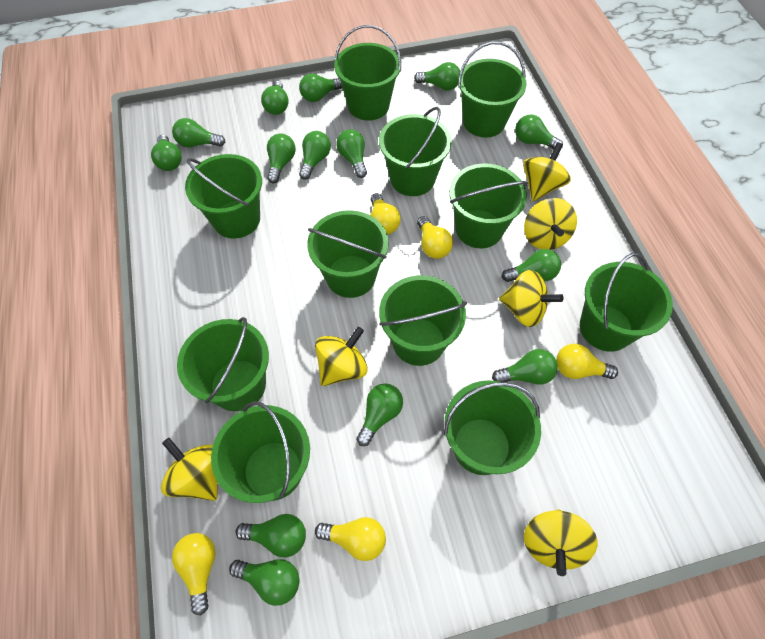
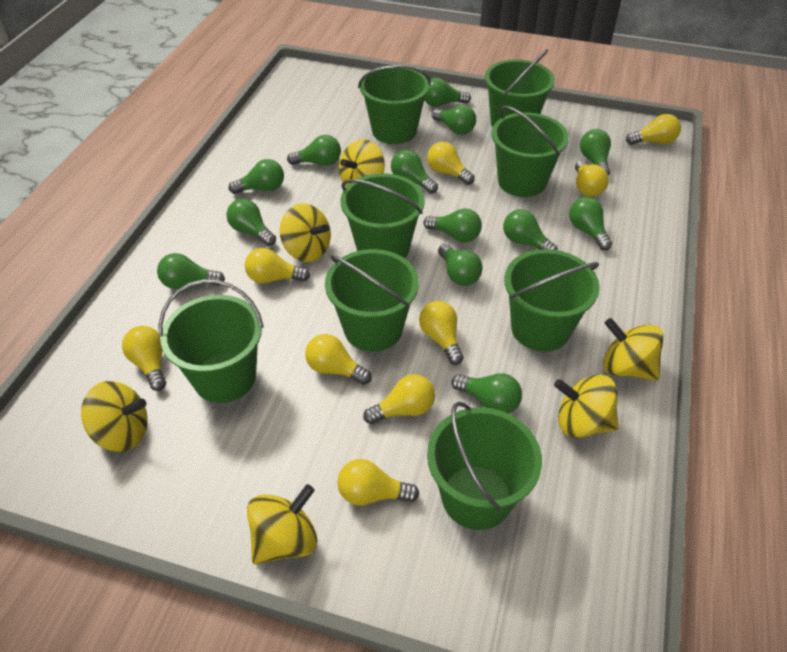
green bucket: [177,317,269,411] [185,154,262,239] [211,401,310,503] [307,210,389,298] [334,25,401,120] [379,107,452,196] [379,275,467,366] [444,380,541,475] [449,164,528,248] [458,42,527,138] [580,253,673,352] = 11 -> [158,279,264,403] [325,249,419,352] [341,173,425,258] [358,65,431,144] [427,401,542,530] [485,49,555,128] [492,106,569,197] [504,249,600,352] = 8
green light bulb: [151,135,182,171] [172,118,225,147] [229,559,300,606] [236,514,306,557] [261,81,289,115] [267,133,296,183] [299,73,342,102] [299,131,331,180] [336,129,367,178] [356,383,403,446] [414,62,460,91] [492,349,558,384] [502,249,561,282] [515,114,563,149] = 14 -> [157,253,225,289] [226,199,276,246] [228,159,284,194] [287,135,341,166] [391,150,438,194] [423,208,482,243] [424,78,471,107] [432,105,476,135] [438,244,483,286] [451,373,522,414] [503,209,558,250] [569,197,612,250] [580,129,611,176] = 13
yellow light bulb: [172,533,216,615] [315,517,386,561] [370,193,401,234] [417,216,453,259] [556,344,618,379] = 5 -> [122,326,166,391] [245,248,310,283] [305,334,372,385] [337,459,419,506] [363,374,435,424] [419,301,463,365] [427,142,475,185] [575,160,609,197] [626,114,681,145] = 9

